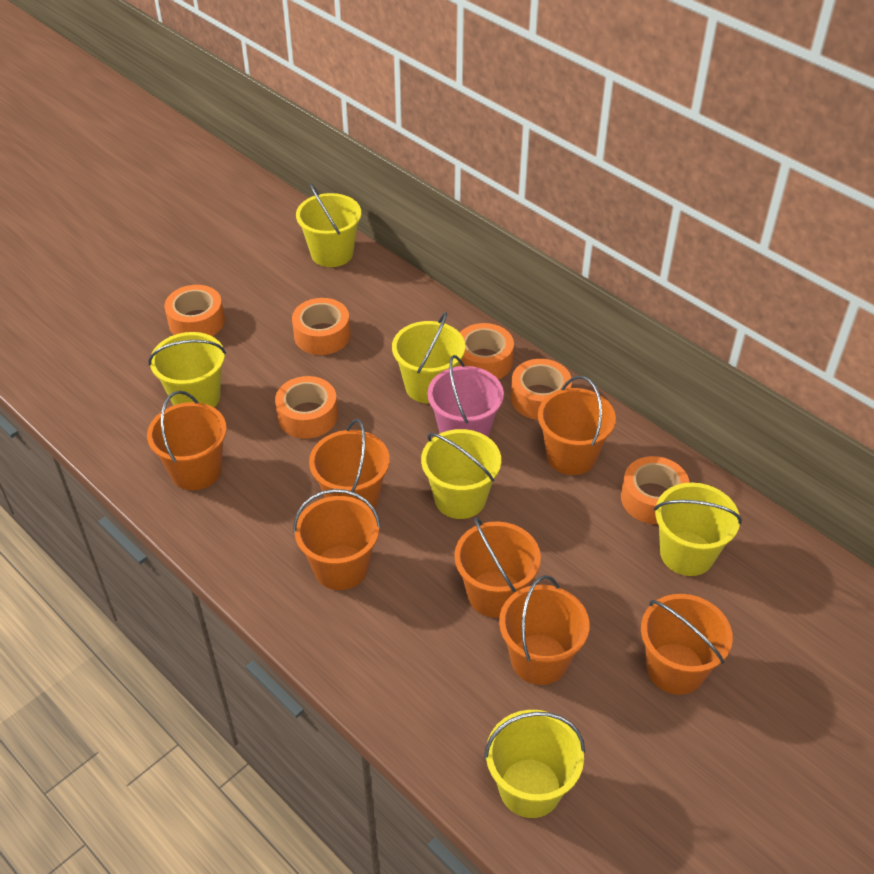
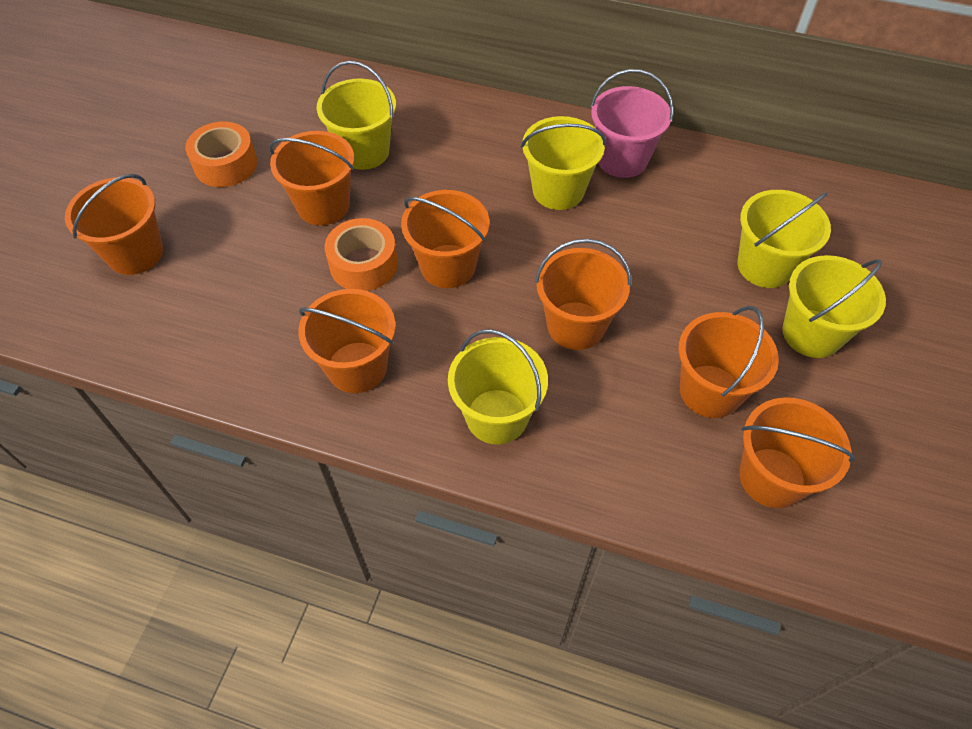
orange tape: [164,285,225,336] [275,376,338,439] [292,298,350,355] [458,323,514,379] [511,359,572,420] [621,456,689,524] = 6 -> [185,121,257,187] [325,218,398,291] = 2
yellow bucket: [148,332,226,407] [296,183,361,267] [392,312,465,404] [421,429,501,519] [484,710,585,818] [654,483,742,576] = 6 -> [317,61,396,170] [448,329,548,445] [521,116,606,210] [737,190,831,288] [783,255,886,358] = 5

